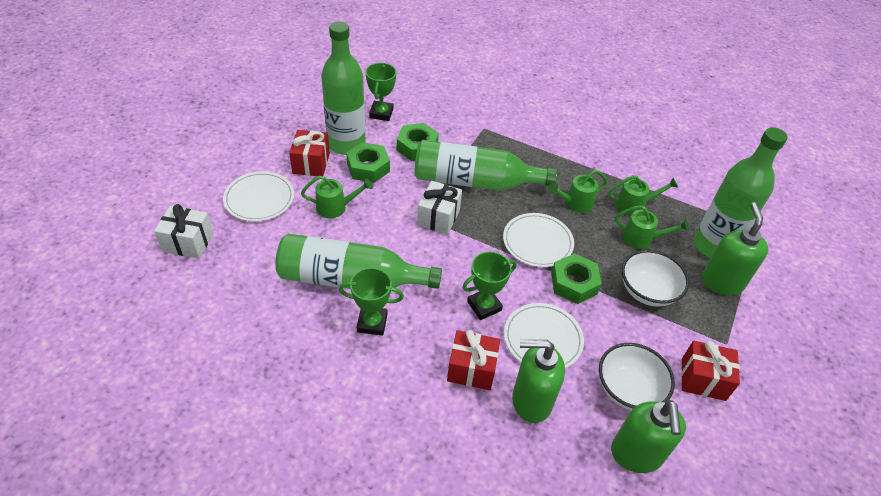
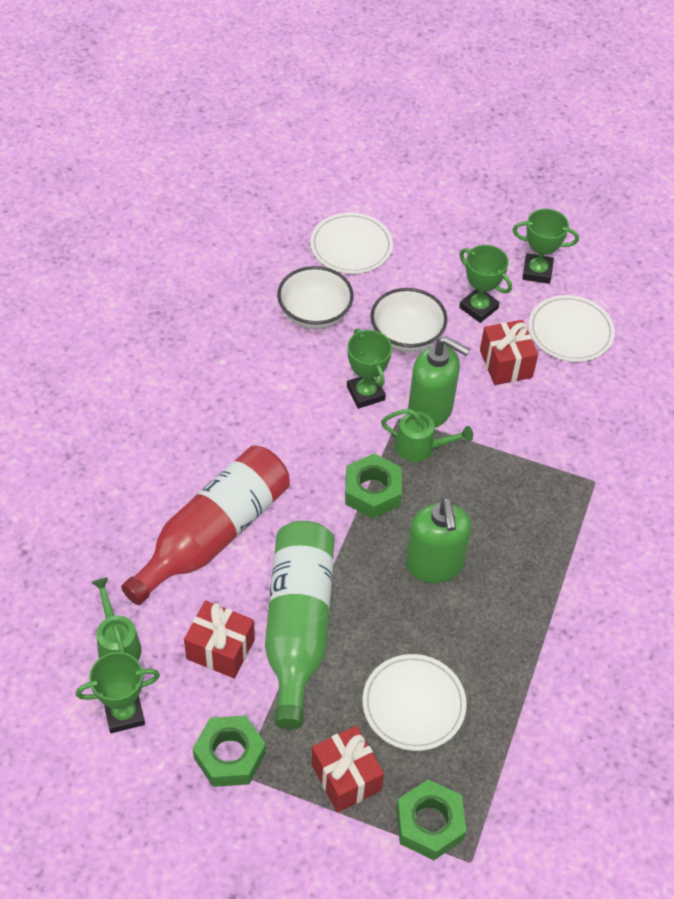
green bottle: [276,233,442,289] [321,21,366,155] [414,140,557,191] [694,127,788,258] = 4 -> [265,521,335,730] = 1
green soap dispenser: [512,340,565,423] [611,400,686,473] [702,202,768,295] = 3 -> [406,498,471,583] [408,336,470,428] = 2
green trophy: [339,268,404,336] [365,63,396,121] [462,251,517,320] = 3 -> [76,652,160,733] [347,329,392,409] [459,245,512,323] [513,209,579,284] = 4
green watering can: [301,176,373,218] [548,170,608,213] [608,175,678,216] [614,205,690,249] = 4 -> [92,578,142,660] [381,409,473,462] = 2
red bottle: none = 0 -> [121,445,290,605] = 1
white gift: [154,204,213,259] [417,181,462,235] = 2 -> none = 0

